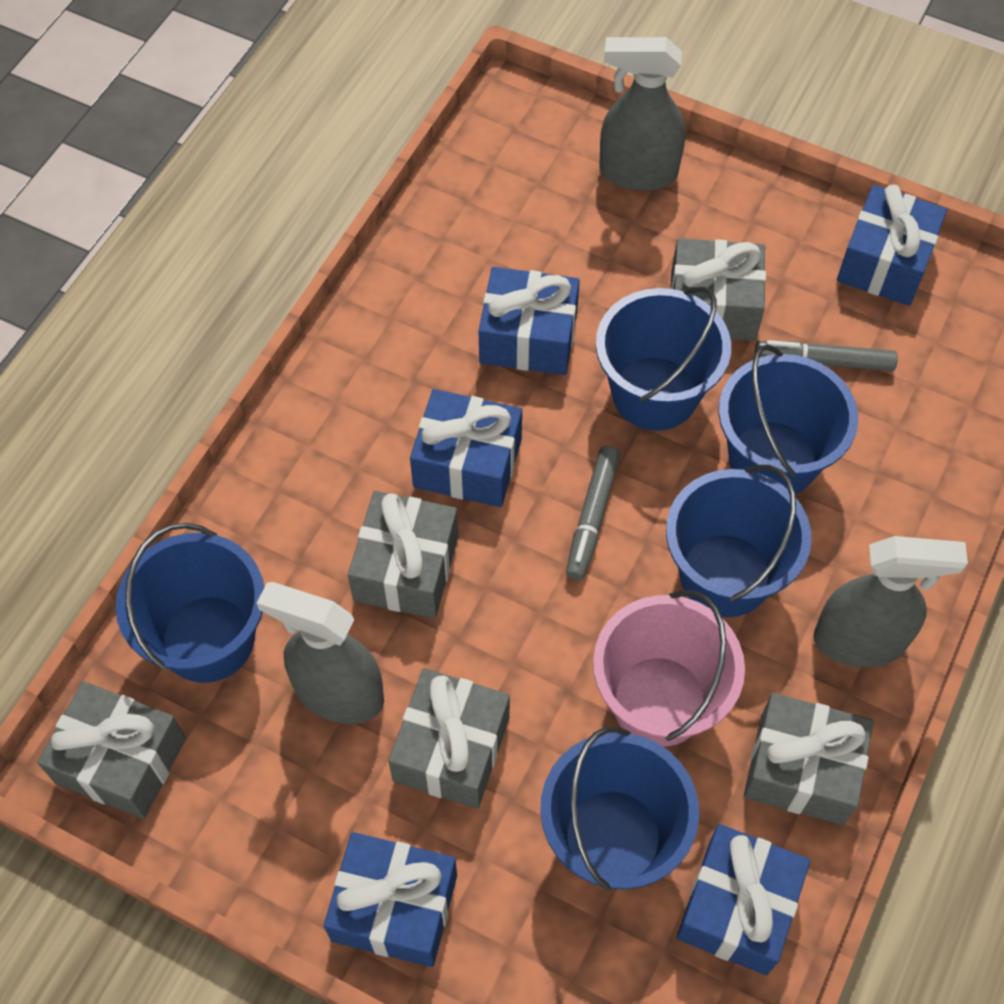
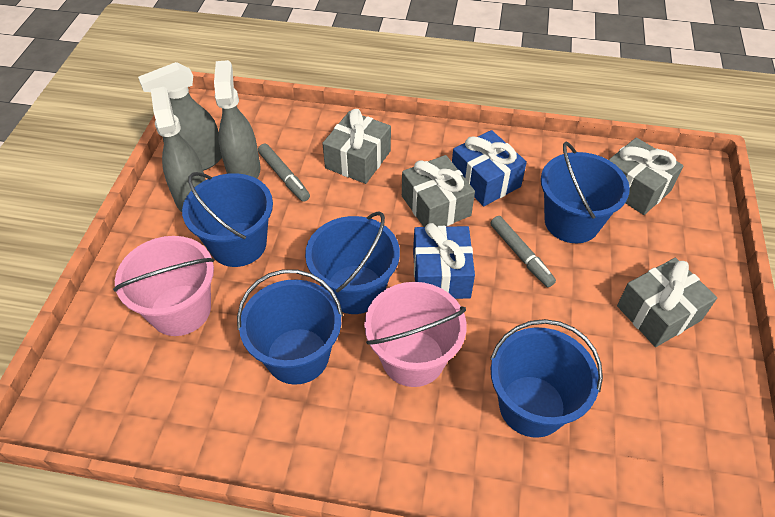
blue gift: [324,832,457,967] [410,389,522,507] [479,267,580,375] [677,824,810,975] [837,185,947,306] = 5 -> [413,223,475,299] [452,130,527,206] = 2
grey gift: [37,681,186,819] [348,491,459,619] [388,668,510,809] [671,238,766,341] [744,693,874,825] = 5 -> [322,109,391,184] [402,155,475,227] [609,137,683,215] [617,258,717,347] = 4
pink bucket: [593,590,745,747] = 1 -> [113,236,215,336] [364,282,467,387] = 2

